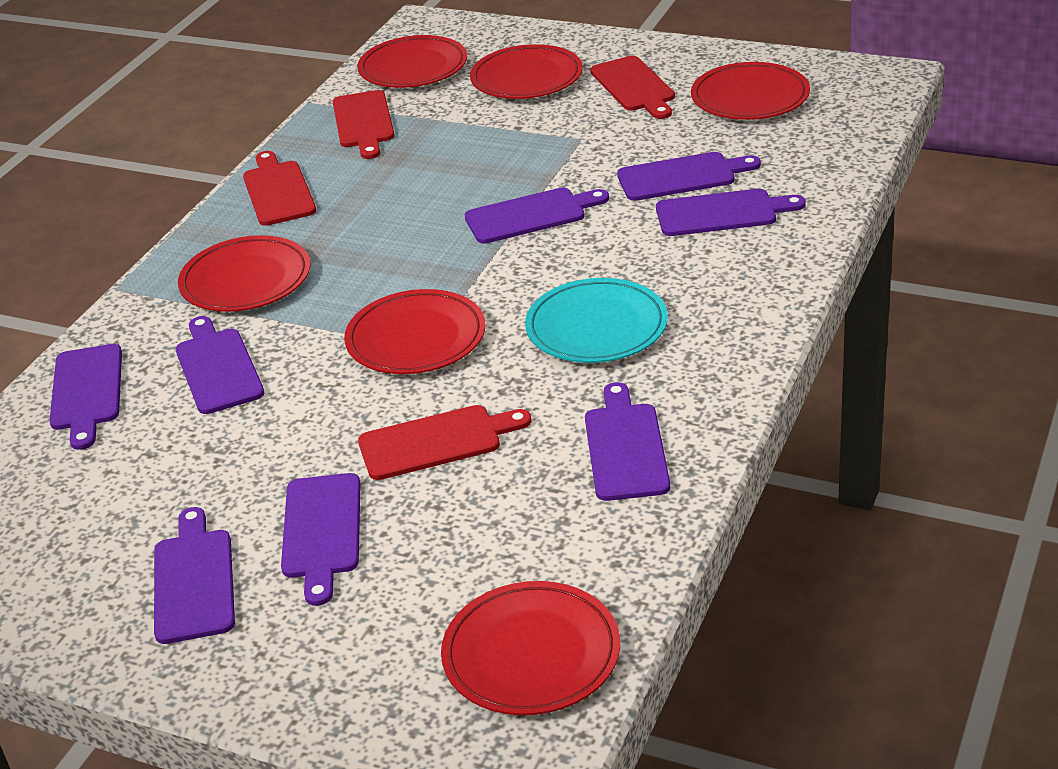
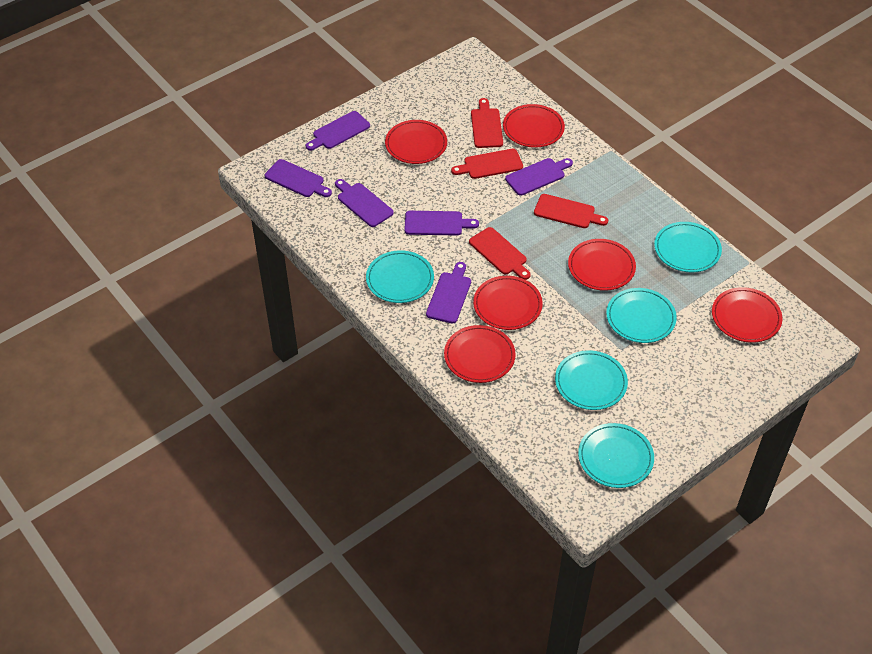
purple cutting board: [50,344,122,450] [154,507,235,644] [176,316,264,414] [281,473,361,606] [465,188,609,244] [585,382,670,501] [617,152,761,201] [656,189,806,236] = 8 -> [265,159,332,197] [306,111,370,151] [335,179,394,227] [405,211,479,236] [426,262,471,324] [505,158,573,196] = 6
turquoise plate: [525,278,668,363] = 1 -> [366,250,434,303] [555,350,628,410] [578,423,654,488] [606,288,677,343] [654,222,722,272] = 5

